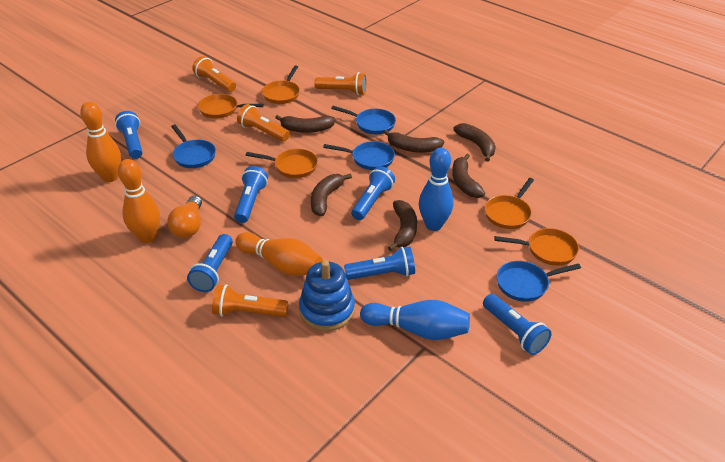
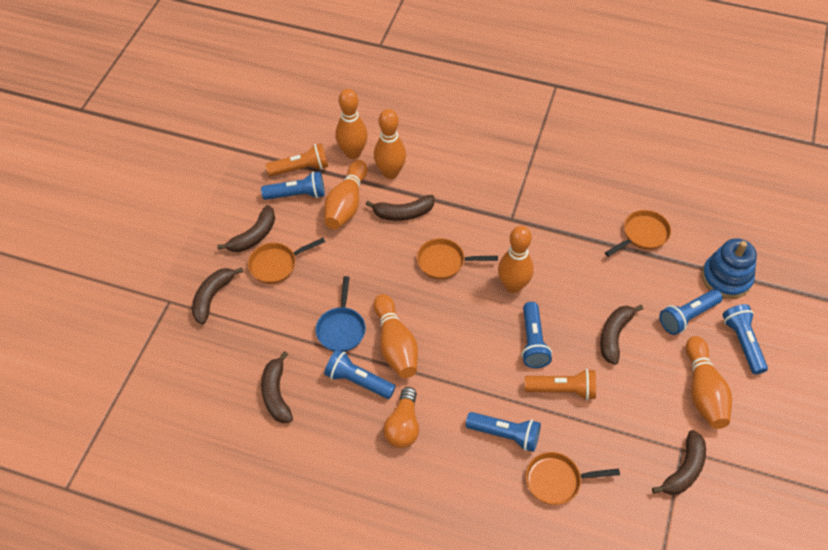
blue bowling pin: [360,300,470,340] [419,148,454,231] = 2 -> none = 0
blue pan: [171,125,216,168] [323,141,395,170] [331,106,396,134] [496,261,581,302] = 4 -> [315,276,366,352] = 1
orange bowling pin: [80,102,121,182] [118,159,160,243] [235,232,323,276] = 3 -> [324,160,367,229] [335,89,368,159] [374,109,406,179] [374,294,418,378] [498,226,534,293] [686,336,732,429] = 6
orange flashlight: [192,56,236,92] [212,284,289,317] [237,104,290,142] [315,72,367,95] = 4 -> [266,143,328,177] [525,369,596,400] = 2
orange pan: [198,94,264,118] [246,149,318,178] [262,65,300,104] [485,178,534,229] [494,228,579,266] = 5 -> [248,238,325,284] [417,238,498,279] [526,452,620,505] [605,210,671,257] = 4

